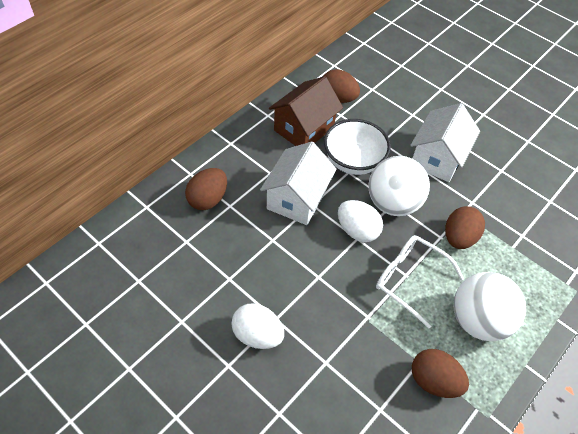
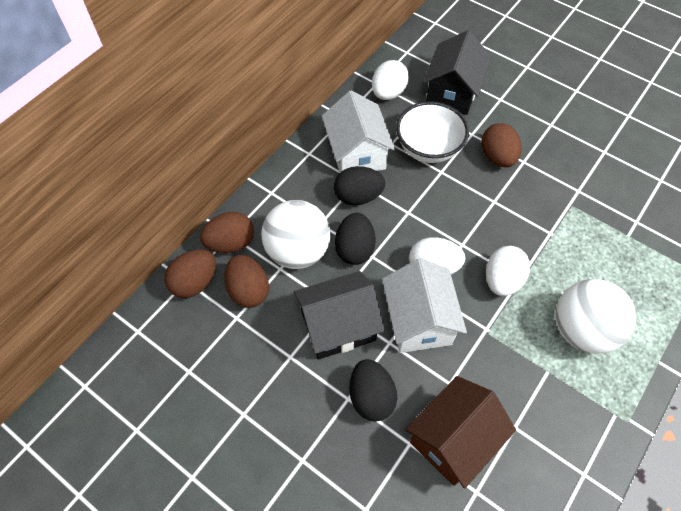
black egg: none = 0 -> [334,166,385,205] [335,213,376,265] [349,359,397,422] = 3
black house: none = 0 -> [294,271,385,360] [423,30,491,115] = 2
white egg: [231,303,284,349] [338,200,383,242] = 2 -> [372,60,409,100] [409,237,465,275] [486,246,530,296] = 3
white glasses: [376,235,464,329] = 1 -> none = 0

